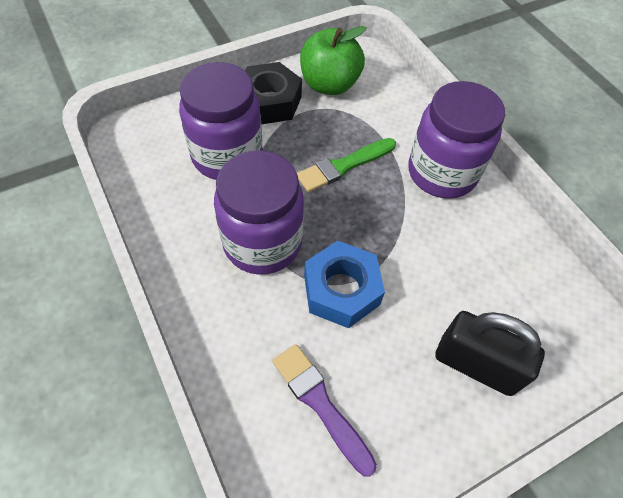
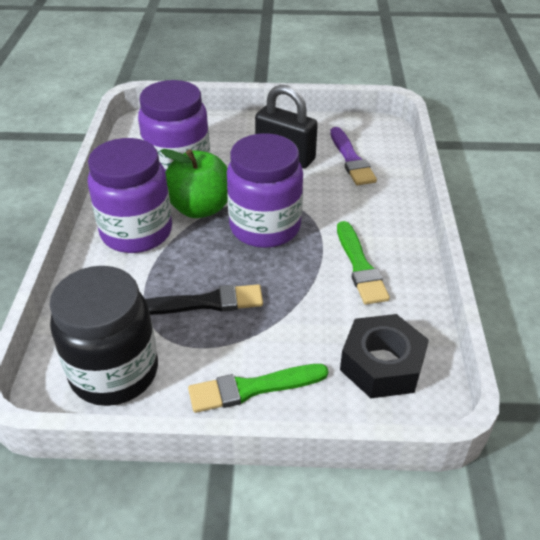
black brush: none = 0 -> [145,284,263,315] = 1
black jar: none = 0 -> [49,266,158,406] = 1
blue nut: [304,241,385,328] = 1 -> none = 0
green brush: [297,138,396,192] = 1 -> [188,364,328,413] [337,221,390,304] = 2

